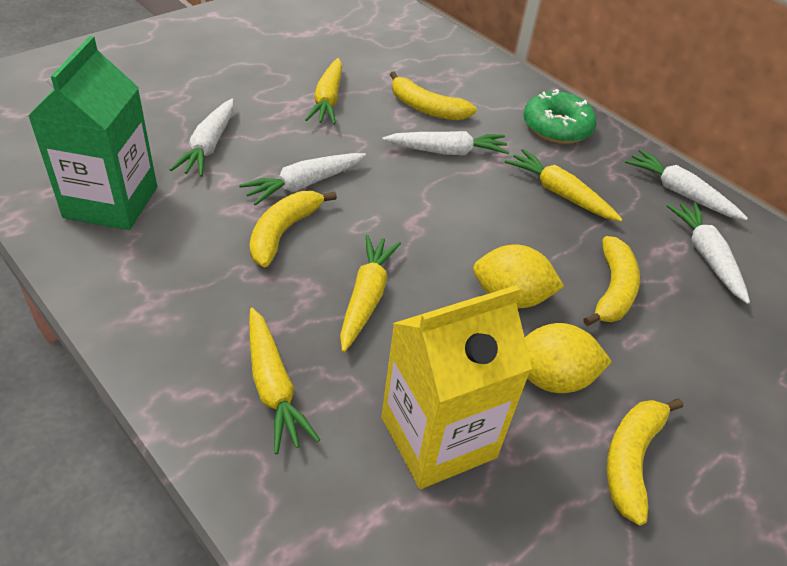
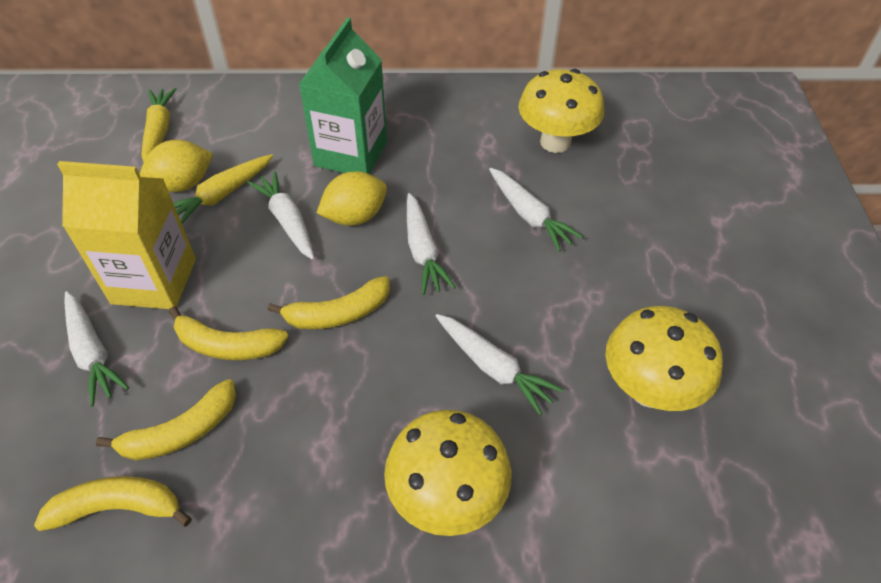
green donut: [523,89,597,144] = 1 -> none = 0
yellow carrot: [249,308,320,454] [305,58,342,124] [340,235,401,352] [505,149,623,222] = 4 -> [141,88,176,162] [173,154,273,224] = 2
yellow mushroom: none = 0 -> [384,410,512,536] [519,69,604,153] [605,306,723,411] = 3

